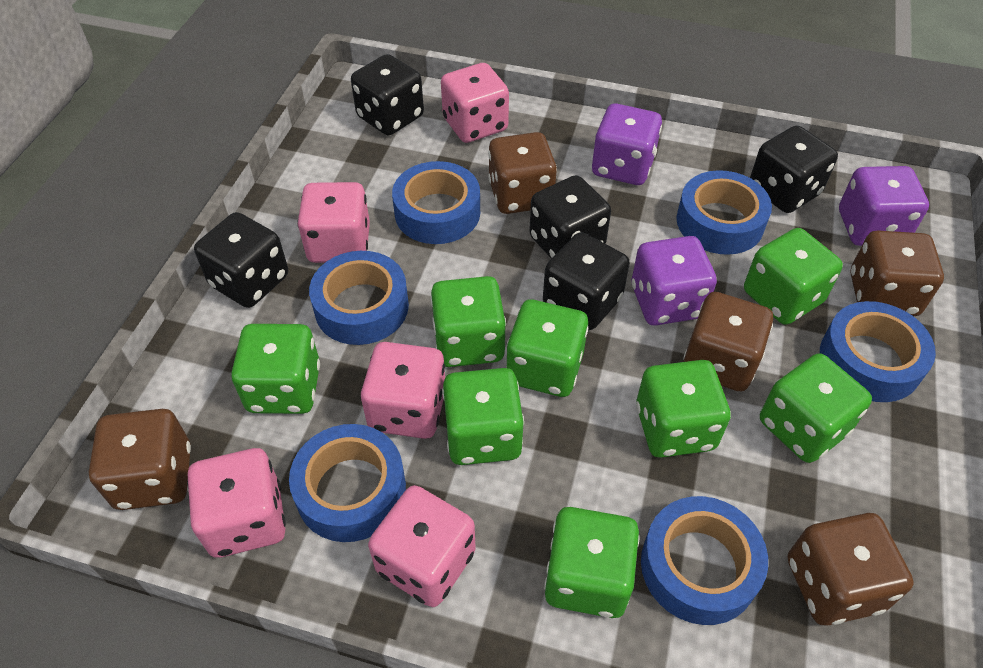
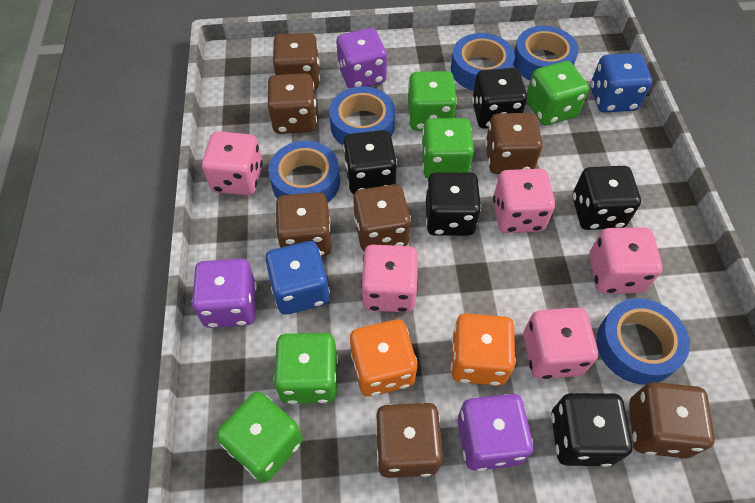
blue dice: none = 0 -> [265,241,330,315] [591,53,652,113] = 2
blue tape: [289,424,406,542] [309,251,409,345] [392,161,480,244] [641,496,768,625] [677,170,772,255] [820,301,936,402] = 6 -> [268,141,340,202] [329,86,395,145] [451,33,515,91] [513,26,578,80] [596,298,690,385] = 5
brown dice: [89,409,191,510] [488,132,557,214] [683,292,773,392] [788,513,914,625] [851,230,944,316] = 5 -> [267,73,317,134] [273,33,320,90] [275,192,332,257] [353,184,411,251] [375,403,443,478] [485,113,543,174] [629,382,715,458] = 7
green dice: [231,324,320,414] [431,276,506,367] [442,368,524,465] [506,299,588,397] [544,507,640,618] [636,360,731,458] [744,228,843,325] [760,353,872,463] = 8 -> [216,392,303,482] [274,333,338,404] [408,71,457,131] [421,118,474,179] [527,61,589,125] = 5
orange dice: none = 0 -> [350,319,417,397] [451,313,516,386] = 2

